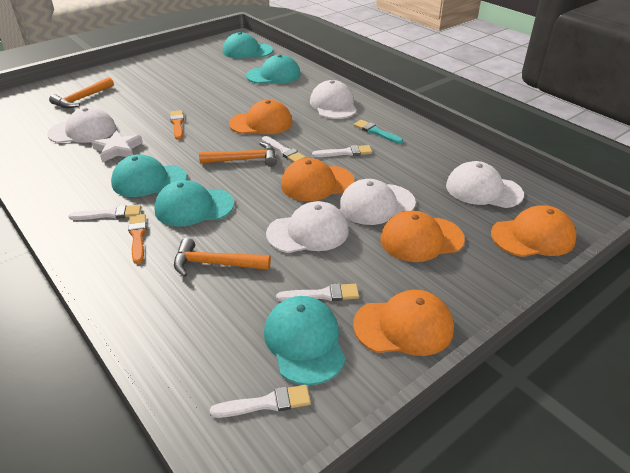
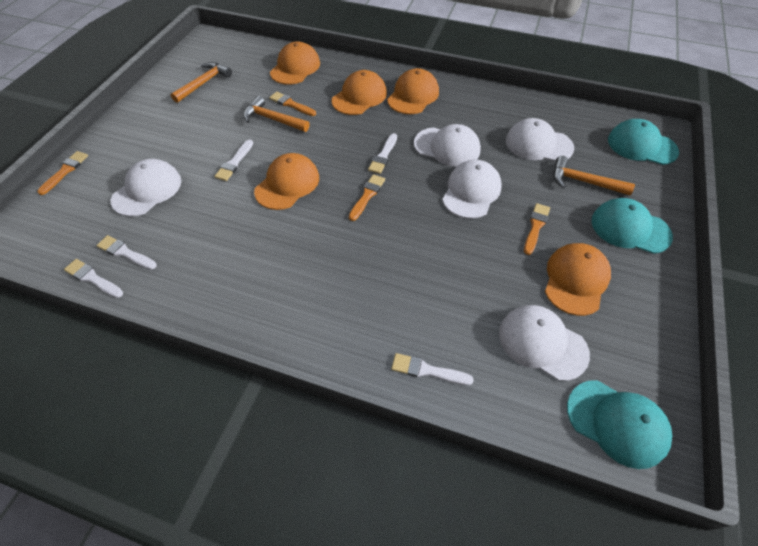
orange brush: [128,214,147,264] [170,110,184,140] = 2 -> [37,151,88,195] [269,92,316,116] [349,174,385,221] [524,203,550,255] = 4
turquoise brush: [354,120,403,144] = 1 -> none = 0
turquoise cap: [111,154,187,197] [154,180,234,226] [223,32,273,59] [246,54,301,84] [264,296,346,385] = 5 -> [567,380,672,469] [592,198,673,254] [608,119,679,165] = 3
white star: [91,130,143,162] = 1 -> none = 0

